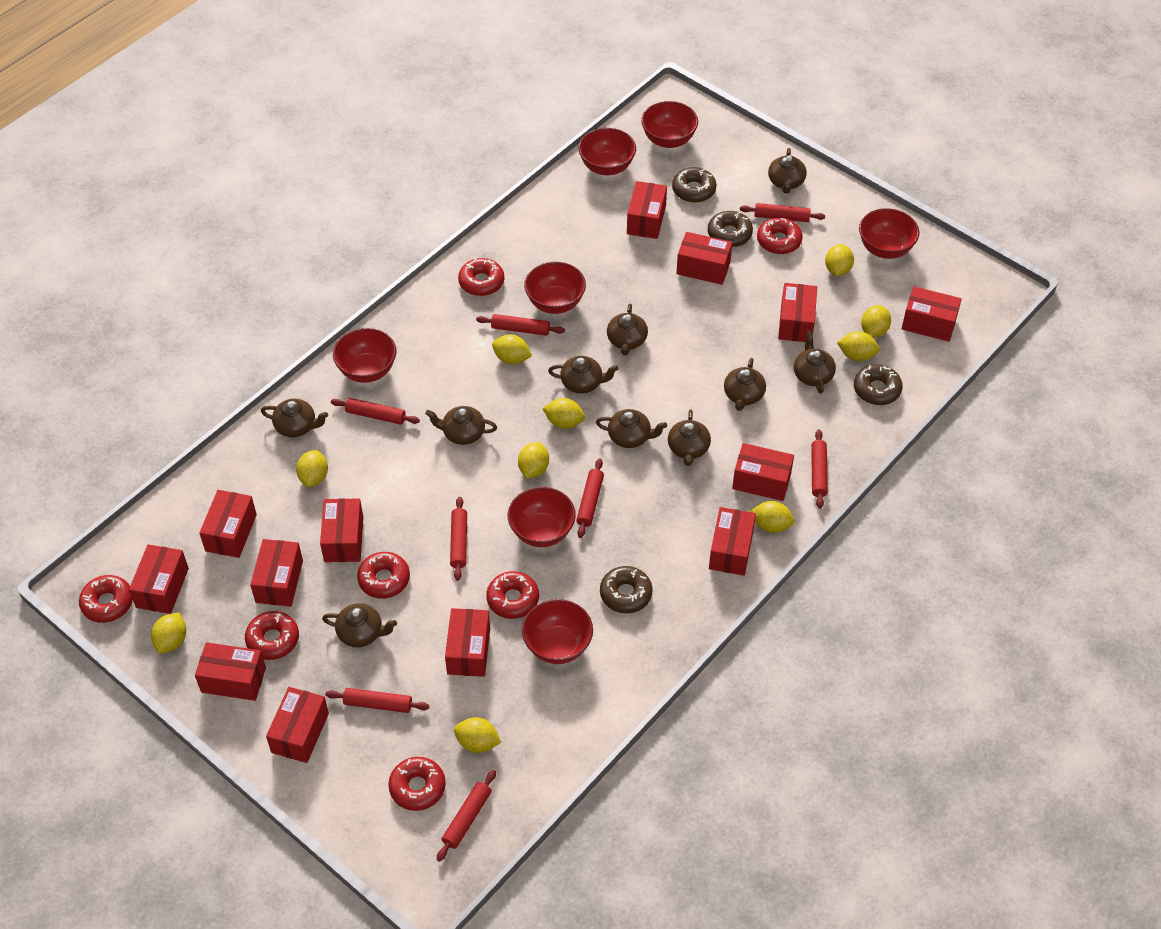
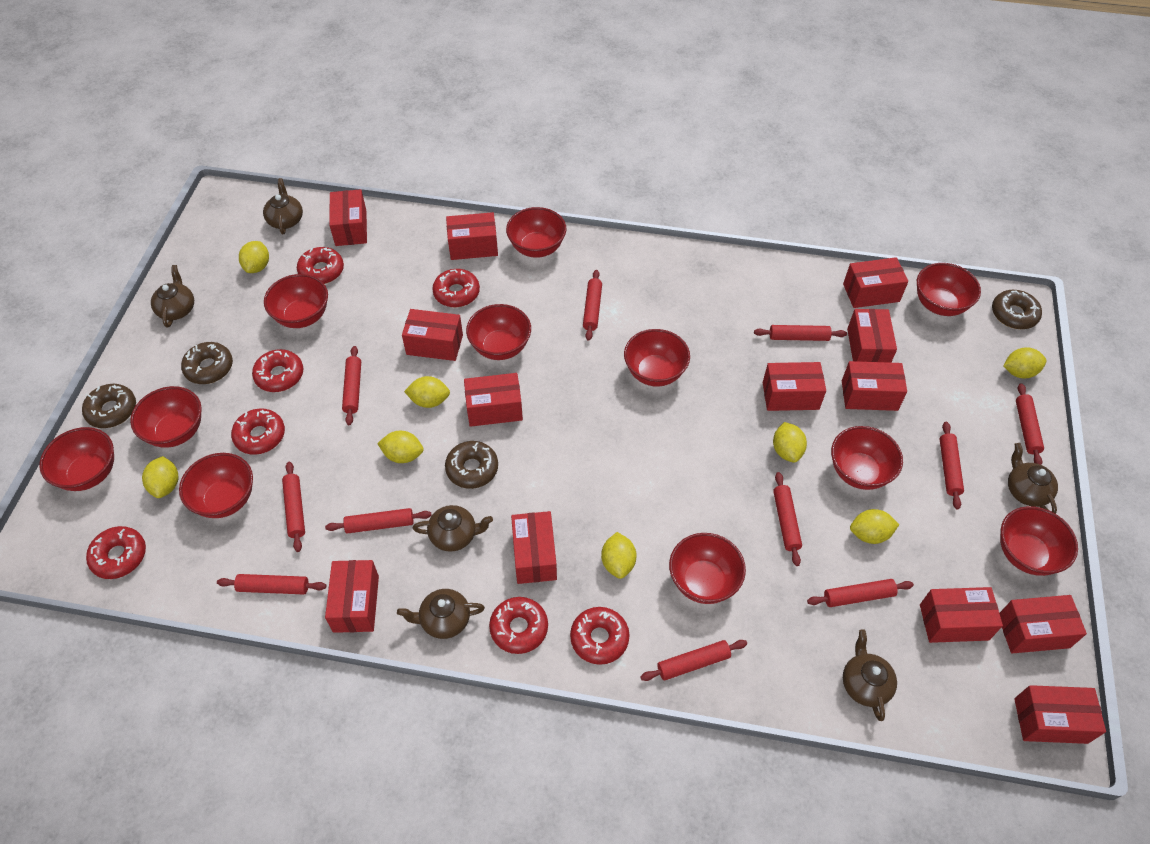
brown teapot: [261,399,328,437] [322,603,397,647] [425,406,497,445] [548,356,619,394] [596,409,667,448] [607,304,648,355] [668,409,711,466] [724,358,766,411] [768,148,807,194] [794,330,836,394] = 10 -> [151,265,194,328] [263,178,303,235] [397,589,485,639] [413,505,493,552] [843,630,897,721] [1008,443,1058,514] = 6
red bowl: [333,328,396,383] [508,487,576,547] [522,599,593,664] [524,262,586,314] [579,128,636,176] [641,101,698,148] [859,208,919,259] = 7 -> [39,427,114,491] [130,386,202,448] [179,453,253,518] [264,274,328,328] [466,304,531,360] [506,207,567,258] [624,329,690,387] [669,533,746,604] [831,426,903,490] [917,263,981,316] [1000,506,1078,576] = 11
red rolling pin: [326,688,429,713] [331,398,420,425] [436,770,496,862] [450,497,467,581] [476,314,565,336] [576,458,604,538] [740,203,825,222] [811,429,828,509] = 8 -> [217,574,326,594] [282,462,305,552] [325,508,432,534] [342,346,361,425] [583,270,602,341] [640,640,747,681] [754,325,847,341] [773,472,802,566] [807,579,914,607] [940,422,964,510] [1016,383,1044,465] = 11
yellow lemon: [151,612,186,653] [296,450,328,487] [454,717,501,753] [492,334,532,365] [518,442,549,478] [542,398,585,429] [750,501,795,533] [825,244,854,276] [837,331,880,361] [861,305,891,338] = 10 -> [142,456,178,498] [239,241,269,273] [377,431,424,463] [404,376,450,408] [601,532,637,579] [773,422,807,463] [850,509,900,544] [1004,347,1047,379] = 8

